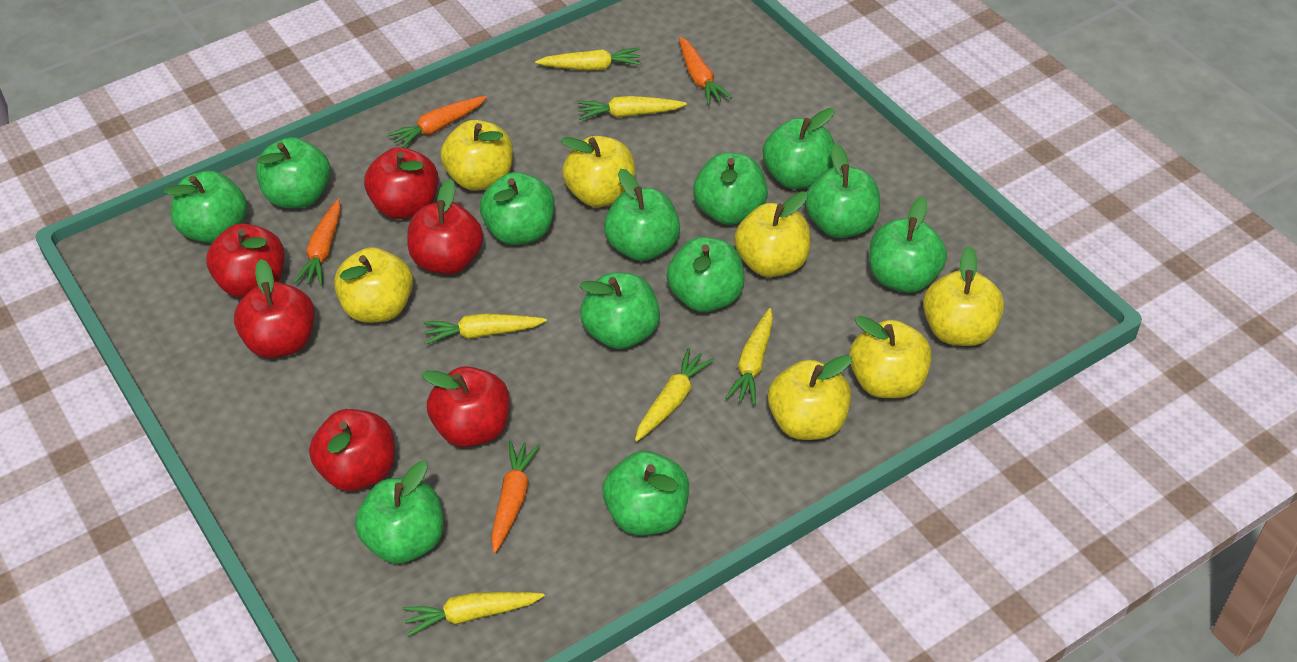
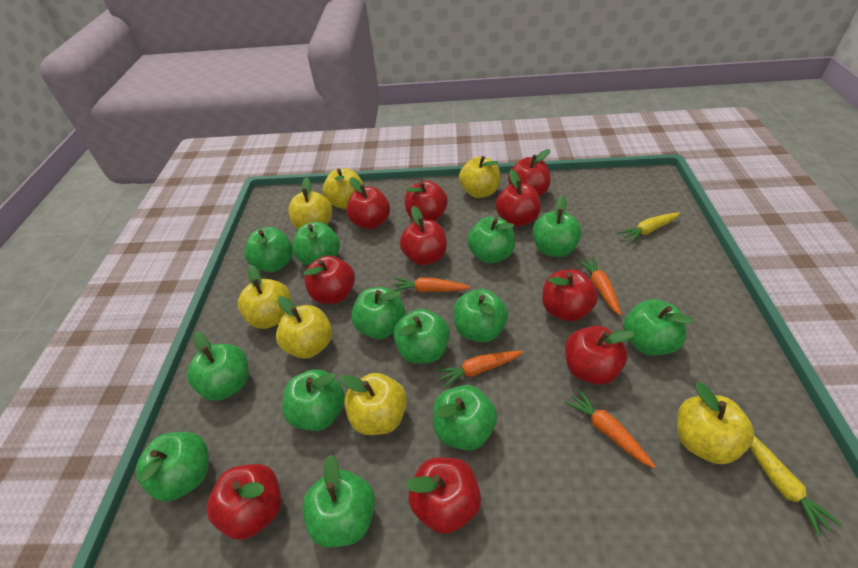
green apple: [164,171,247,243] [256,137,330,208] [355,461,444,564] [480,172,555,245] [579,273,660,349] [602,451,689,535] [604,169,680,261] [667,237,744,312] [693,153,768,225] [763,108,835,189] [805,143,880,238] [869,196,947,293] = 12 -> [136,432,208,501] [187,331,248,401] [244,227,293,272] [282,369,345,431] [292,222,340,265] [302,455,375,548] [351,287,405,339] [394,309,450,364] [433,385,497,450] [454,289,508,342] [467,217,515,263] [533,196,582,257] [623,299,694,356] = 13
red apple: [206,223,285,298] [234,259,315,358] [309,409,395,491] [364,147,438,219] [407,179,483,275] [422,366,510,447] = 6 -> [207,464,281,540] [304,256,355,304] [346,177,390,229] [400,206,447,265] [405,181,448,222] [405,457,481,534] [495,170,541,227] [508,149,551,196] [542,269,598,322] [565,326,635,385] = 10
yellow carrot: [402,592,545,637] [423,313,547,345] [535,48,641,70] [577,96,687,120] [635,348,714,442] [725,308,773,405] = 6 -> [618,212,680,243] [750,435,842,537] = 2

